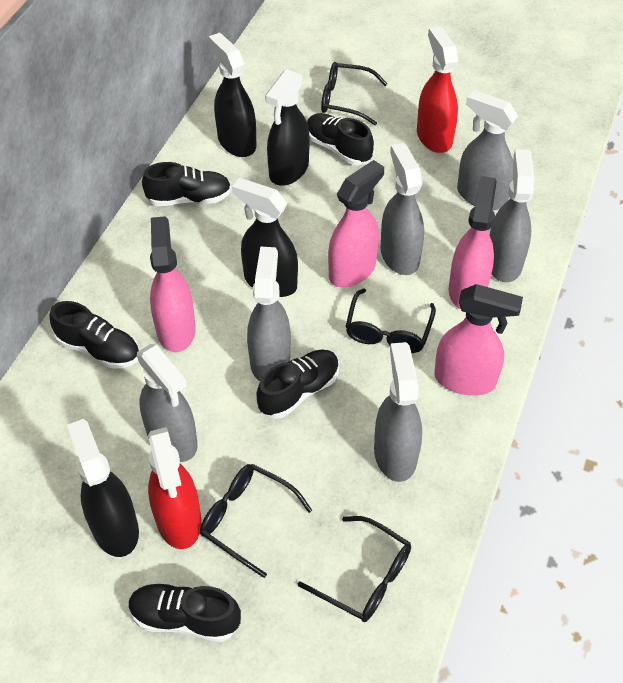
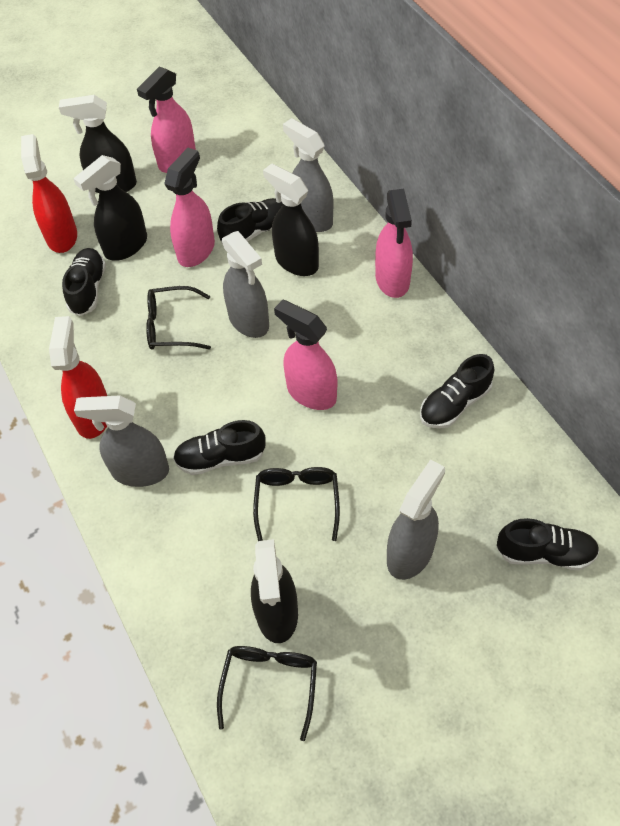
black glasses: [200,464,312,578] [297,516,411,622] [321,62,387,125] [345,288,436,353] = 4 -> [146,286,211,350] [217,646,317,741] [253,467,340,541] = 3
grey spray bottle: [137,344,198,462] [247,247,291,381] [374,342,422,482] [381,143,424,275] [457,90,518,210] [490,149,534,282] = 6 -> [74,395,169,487] [222,231,269,338] [283,118,333,232] [387,459,445,580] = 4

